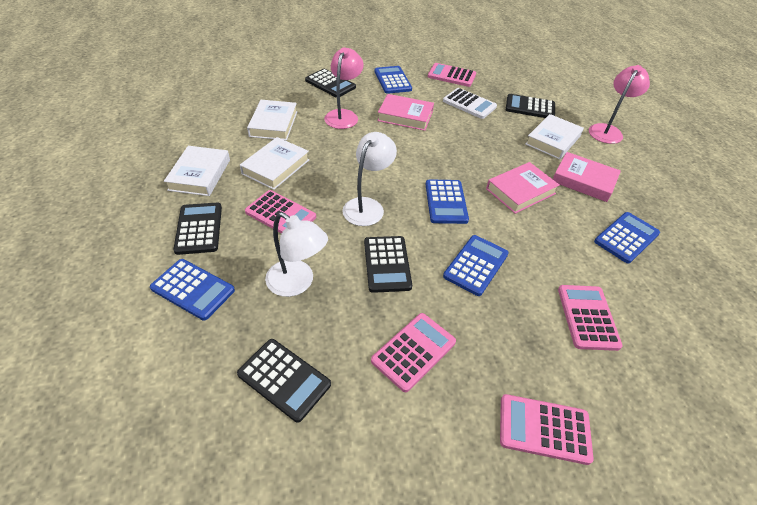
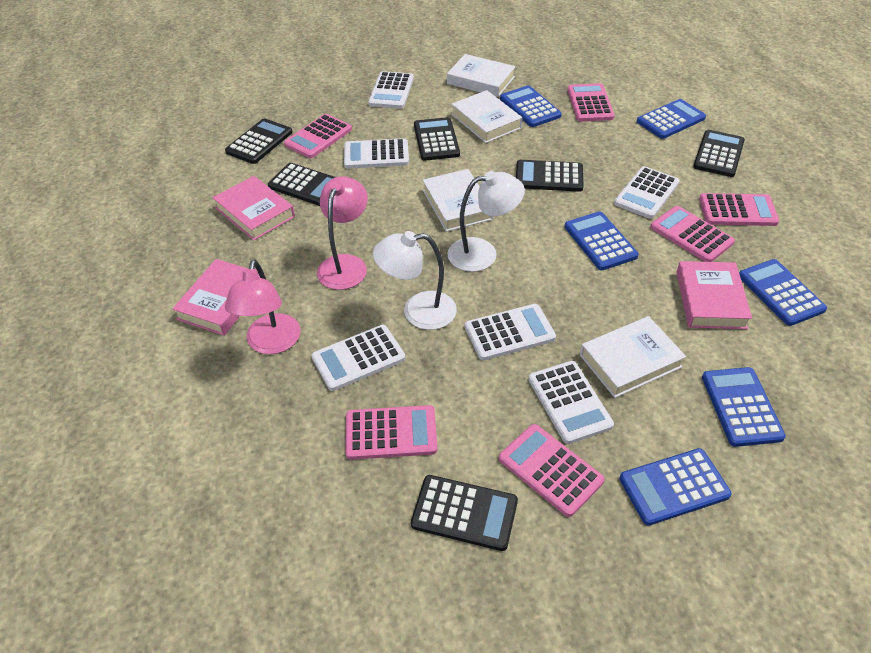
black calculator: [173,203,222,255] [237,339,331,423] [305,69,356,98] [364,236,412,293] [506,94,555,118] = 5 -> [225,118,292,164] [268,163,335,206] [411,475,518,551] [414,117,460,161] [516,160,584,192] [693,130,745,177] = 6
blue calculator: [150,259,235,320] [374,66,412,94] [425,179,469,224] [443,235,509,296] [594,212,660,264] = 5 -> [500,85,562,127] [564,211,639,270] [619,448,732,526] [637,99,706,139] [702,367,786,447] [739,259,827,326] = 6
pink calculator: [245,190,316,234] [371,313,456,392] [428,63,476,87] [500,394,594,465] [558,285,623,351] = 5 -> [284,114,352,158] [345,405,437,460] [499,424,605,517] [567,83,615,122] [650,206,735,262] [699,193,779,226] = 6
white calculator: [443,88,497,119] = 1 -> [312,325,405,391] [344,138,409,169] [368,71,414,109] [465,304,556,360] [529,361,614,444] [614,166,680,219] = 6

